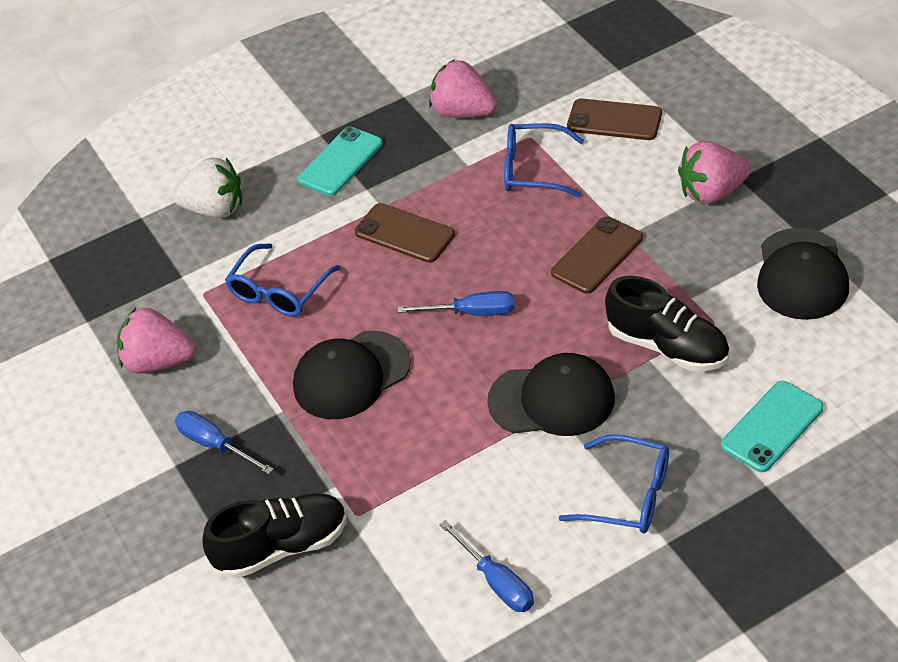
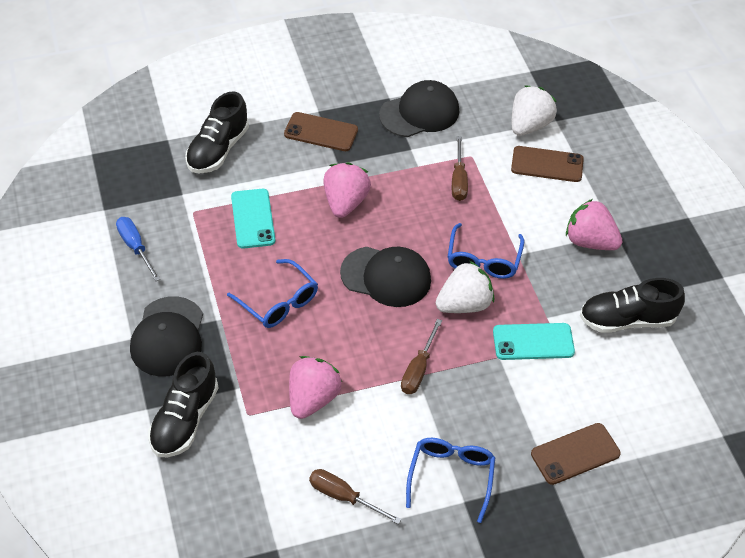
black shoe: [203,493,347,579] [605,276,730,371] = 2 -> [148,352,218,458] [185,91,249,173] [580,278,685,333] = 3
blue screwdriver: [175,411,274,474] [397,291,514,316] [439,520,534,612] = 3 -> [116,217,160,281] = 1
brown screwdriver: none = 0 -> [309,469,401,524] [401,319,442,394] [452,136,468,201] = 3
white strawberry: [172,158,242,218] = 1 -> [436,261,494,313] [512,85,557,136] = 2

